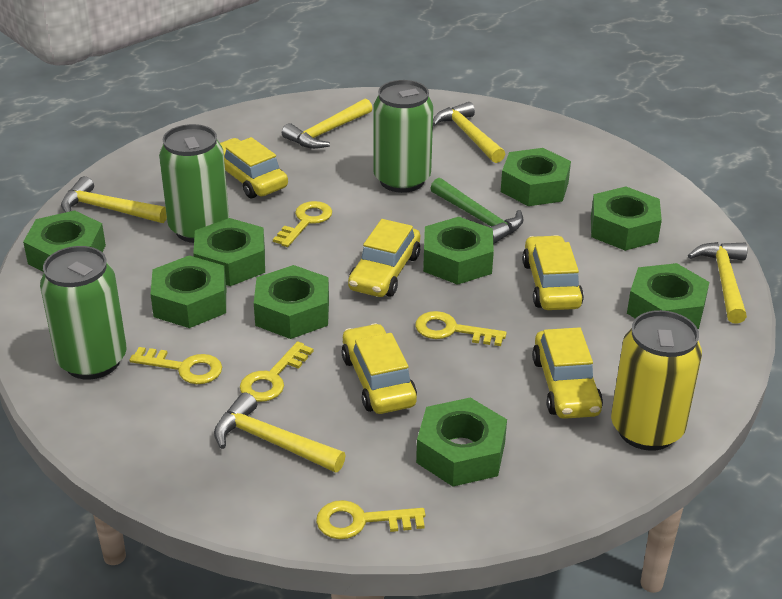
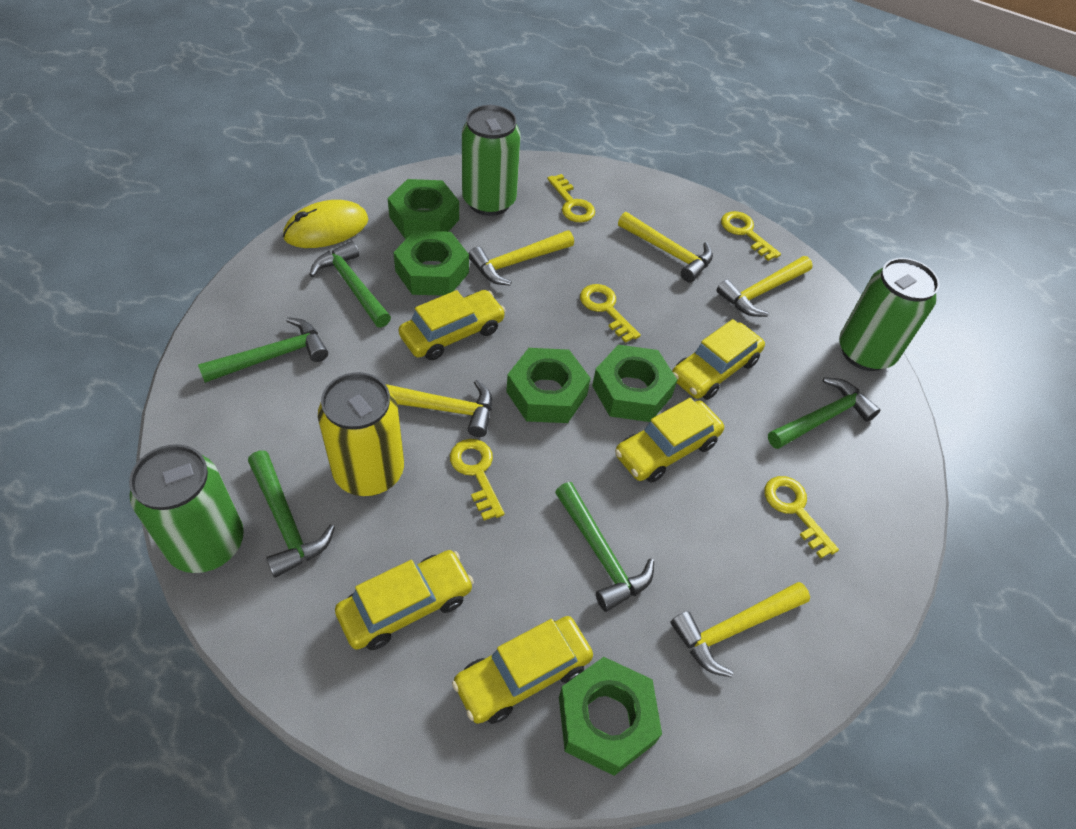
green hammer: [430,178,524,245] = 1 -> [198,317,328,383] [248,451,335,578] [310,241,391,327] [555,482,654,612] [768,377,880,449] = 5
green nut: [23,210,106,272] [150,256,226,328] [193,218,265,286] [254,265,329,339] [416,398,507,486] [423,217,494,285] [501,148,571,206] [591,187,662,251] [627,263,709,329] = 9 -> [388,179,459,239] [393,231,469,296] [506,348,591,423] [559,657,662,776] [592,345,677,422] = 5
yellow mouse: none = 0 -> [283,200,368,248] = 1

